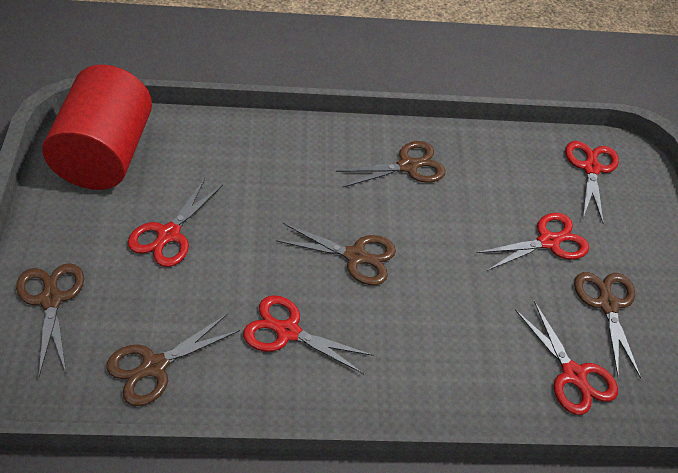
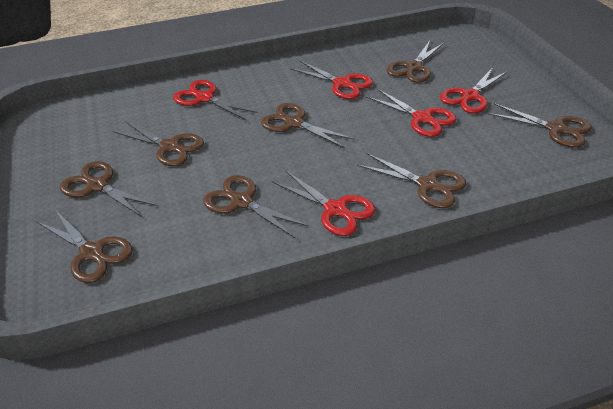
brown scissors: [16,263,84,376] [106,314,240,406] [276,223,396,285] [336,141,445,188] [574,272,641,378] = 5 -> [36,210,133,283] [60,161,158,217] [113,121,204,166] [203,175,309,238] [261,103,355,148] [357,153,466,208] [387,41,444,83] [488,103,592,148] = 8
red cylinder: [42,65,152,190] = 1 -> none = 0

